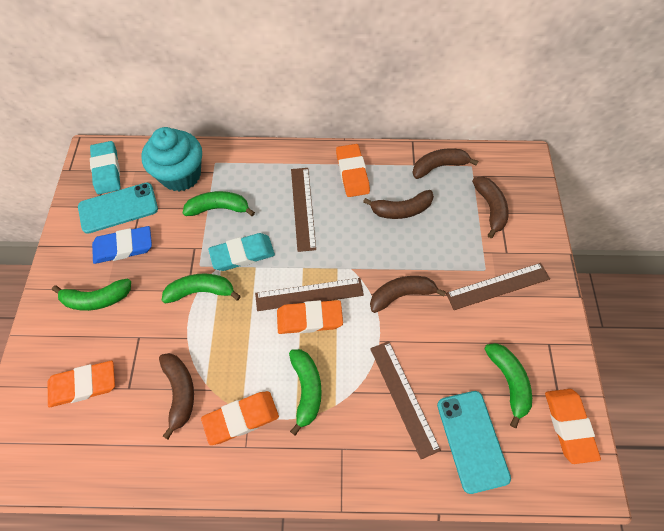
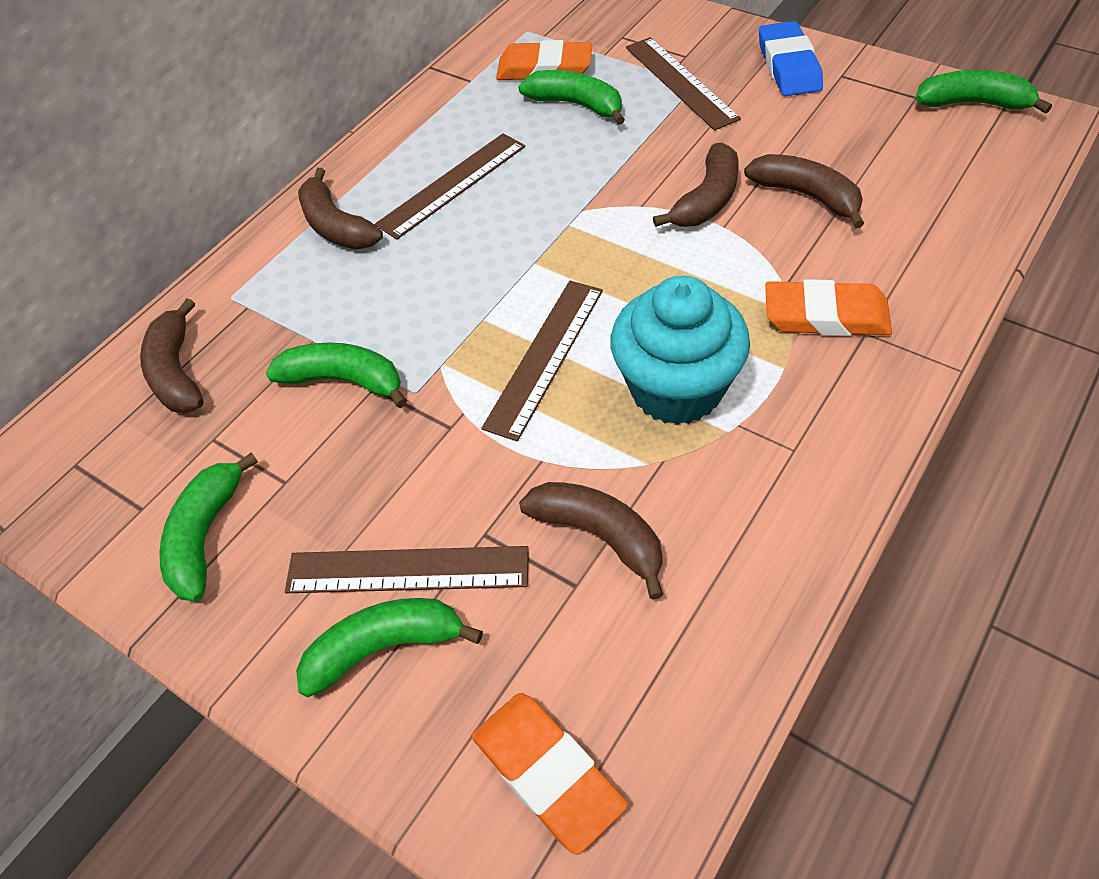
orange eraser: [48,361,115,407] [201,391,279,445] [277,300,343,334] [336,144,370,197] [545,389,601,464] = 5 -> [472,693,628,855] [496,40,592,80] [765,279,892,336] = 3
turquoise eraser: [90,141,121,194] [208,233,275,271] = 2 -> none = 0
turquoise phone: [78,183,158,234] [437,391,511,494] = 2 -> none = 0

